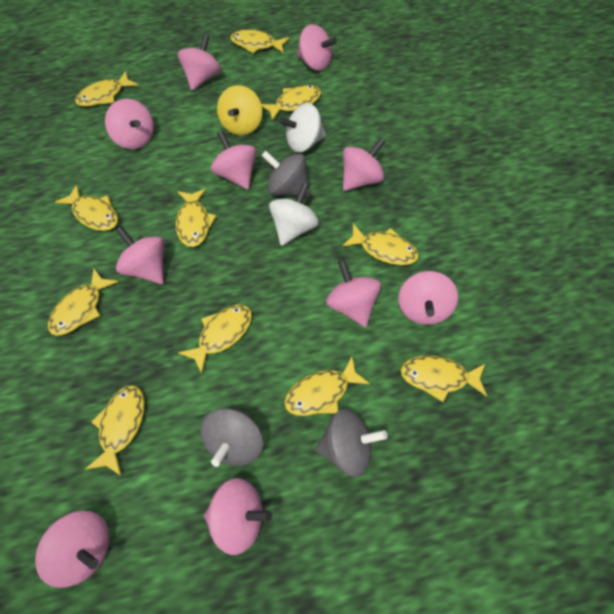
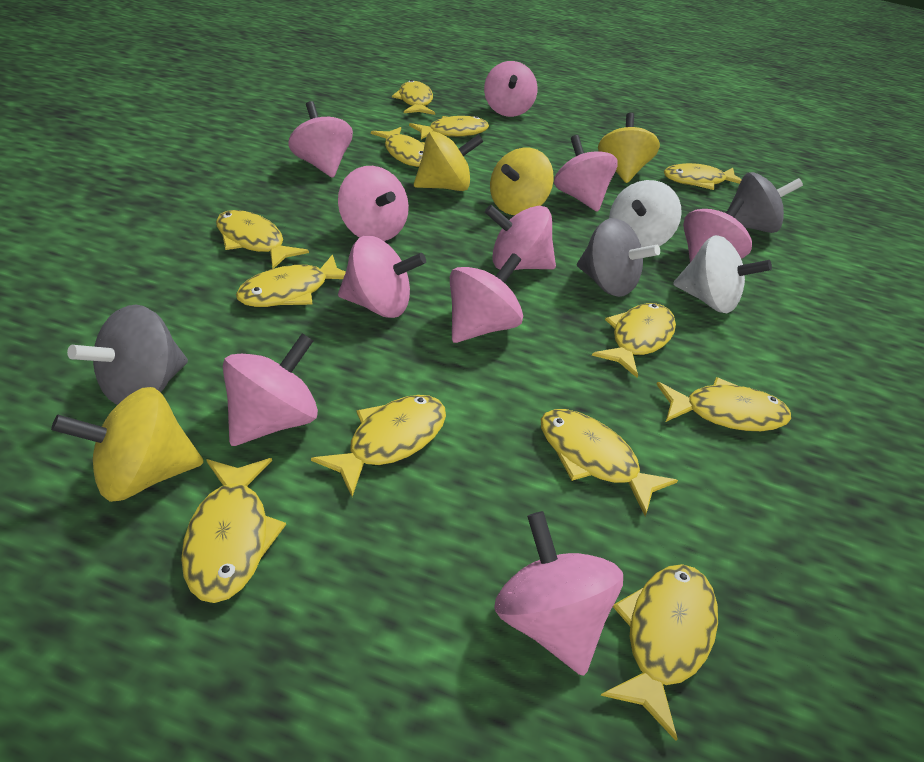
yellow fish: [48,269,118,336] [55,185,118,231] [75,71,138,107] [86,385,145,476] [176,189,216,247] [178,305,252,374] [230,29,289,54] [261,85,321,121] [284,357,370,416] [342,223,419,265] [400,356,487,402] = 11 -> [181,458,286,603] [216,210,309,269] [236,255,346,307] [311,395,446,497] [371,127,425,167] [392,80,435,115] [409,116,489,139] [541,409,678,516] [592,303,676,378] [601,564,718,741] [656,377,791,431] [664,163,742,190] = 12
yellow spinning top: [217,85,262,135] = 1 -> [51,387,204,502] [414,131,483,191] [490,148,554,215] [598,113,660,183] = 4

